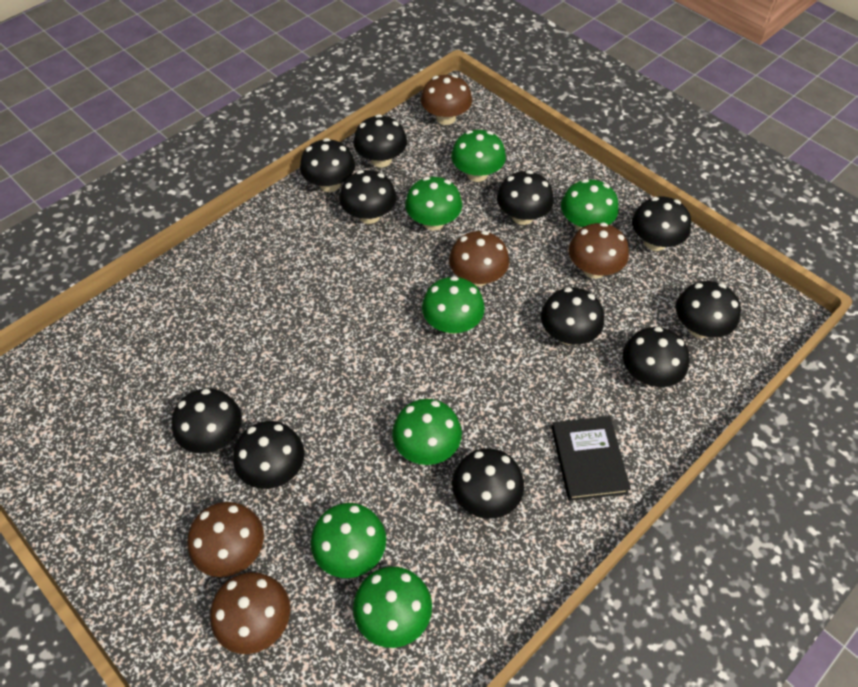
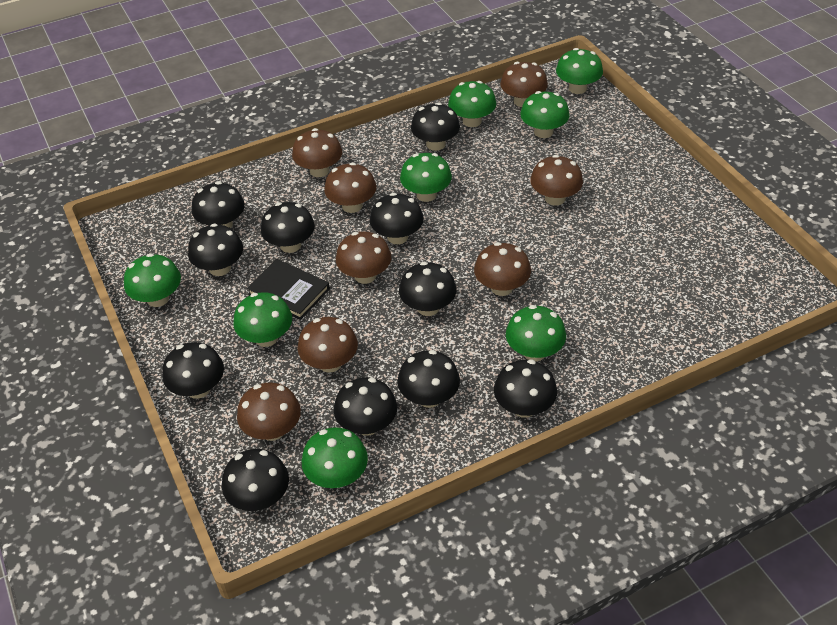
brown mushroom: [188,502,264,577] [210,572,290,654] [421,74,472,125] [449,231,509,287] [569,222,629,279] = 5 -> [237,383,301,441] [292,128,342,177] [297,317,358,373] [324,162,376,213] [336,232,391,284] [474,242,531,296] [500,62,548,107] [530,155,583,206] = 8
green mushroom: [311,503,386,578] [353,567,432,648] [392,399,462,465] [405,177,462,231] [422,276,485,334] [451,130,506,182] [561,179,619,231] = 7 -> [124,253,181,307] [233,292,292,347] [302,427,368,488] [400,153,452,202] [448,81,496,127] [506,305,566,361] [520,91,569,138] [556,48,603,94] = 8

